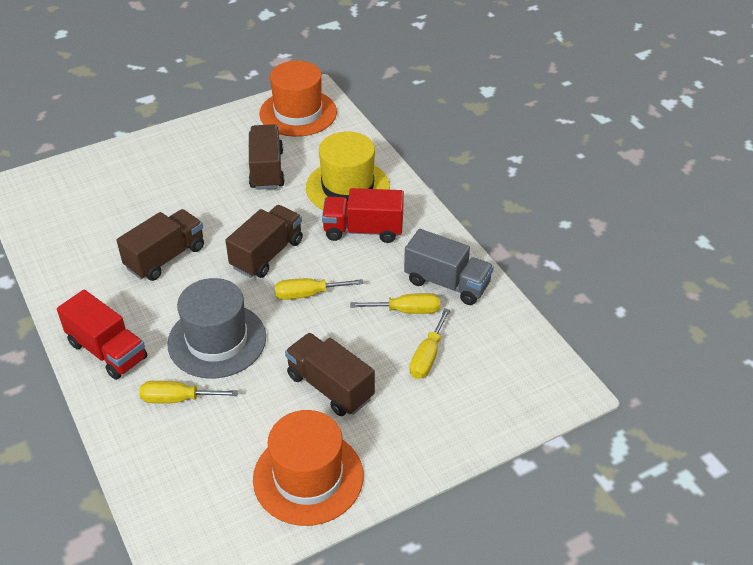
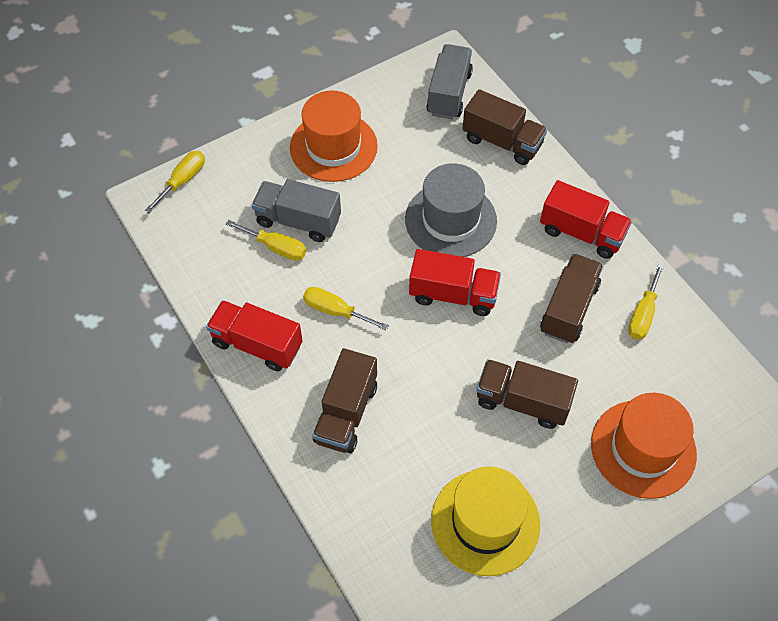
grey truck: [404,229,494,305] = 1 -> [252,179,341,242] [426,44,473,119] = 2
red truck: [57,290,147,380] [322,188,404,243] = 2 -> [206,300,303,371] [409,249,501,316] [540,180,632,259] = 3

